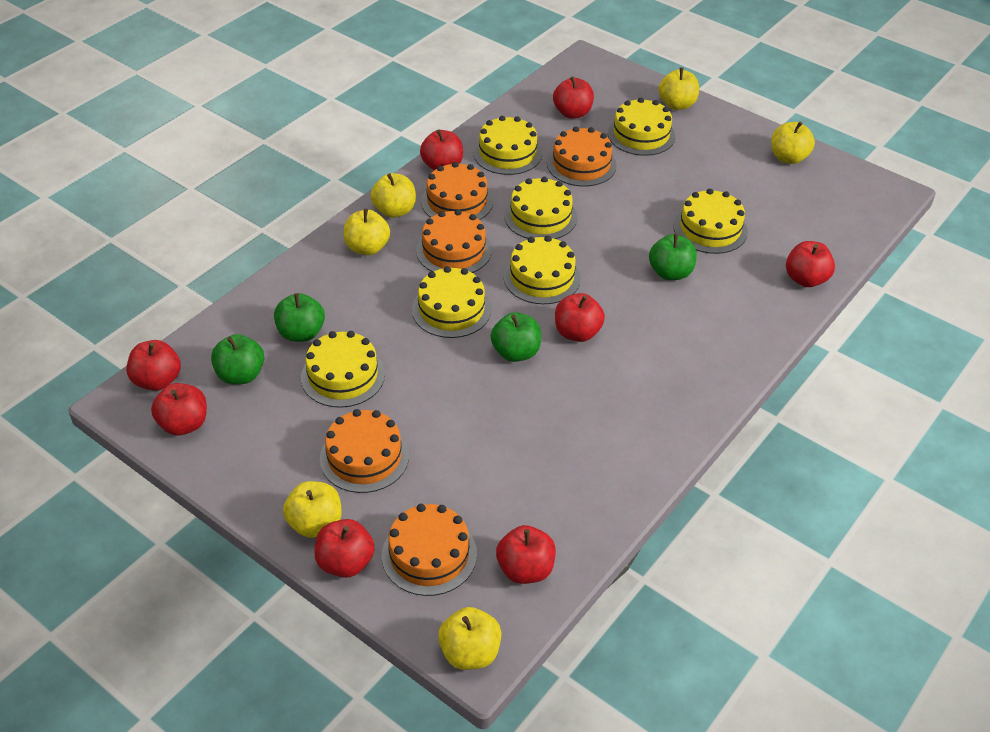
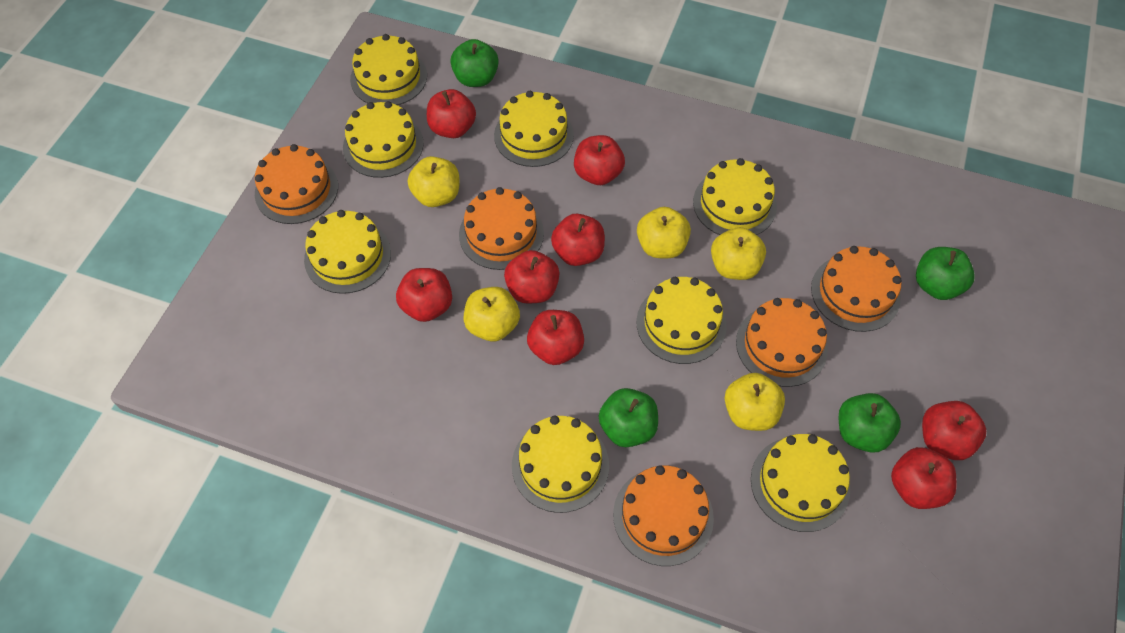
yellow apple: [283,481,342,538] [344,209,390,255] [371,173,416,218] [438,607,502,670] [658,67,699,110] [771,121,815,164] = 6 -> [408,156,459,207] [464,287,520,341] [637,207,691,259] [711,227,766,280] [725,373,785,431] = 5
yellow cake: [301,331,385,408] [412,266,491,338] [473,116,542,175] [504,177,577,239] [504,236,581,304] [608,98,676,156] [674,189,748,254] = 7 -> [304,210,391,294] [343,101,424,178] [350,34,427,105] [494,91,574,167] [512,416,609,513] [636,277,727,364] [693,158,777,235] [751,434,850,532] = 8

